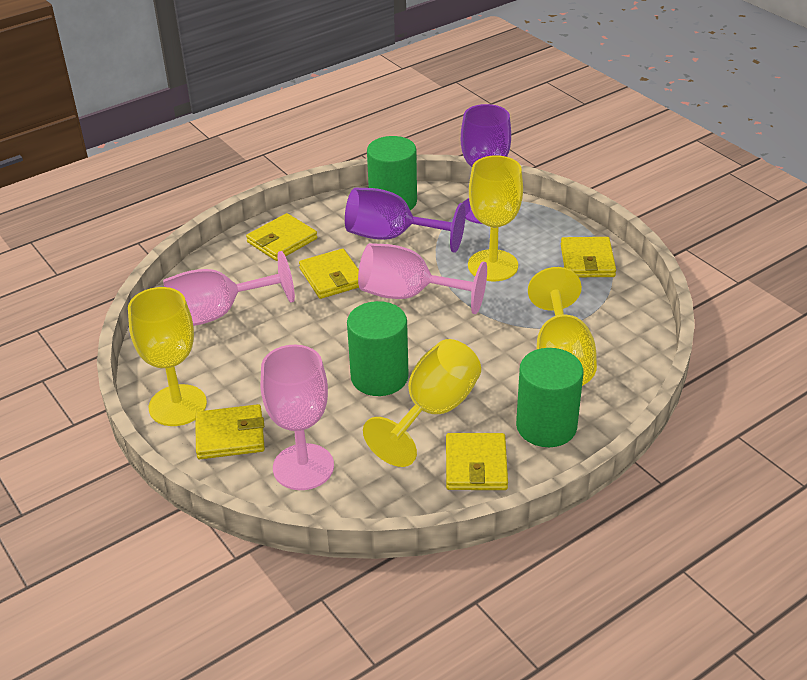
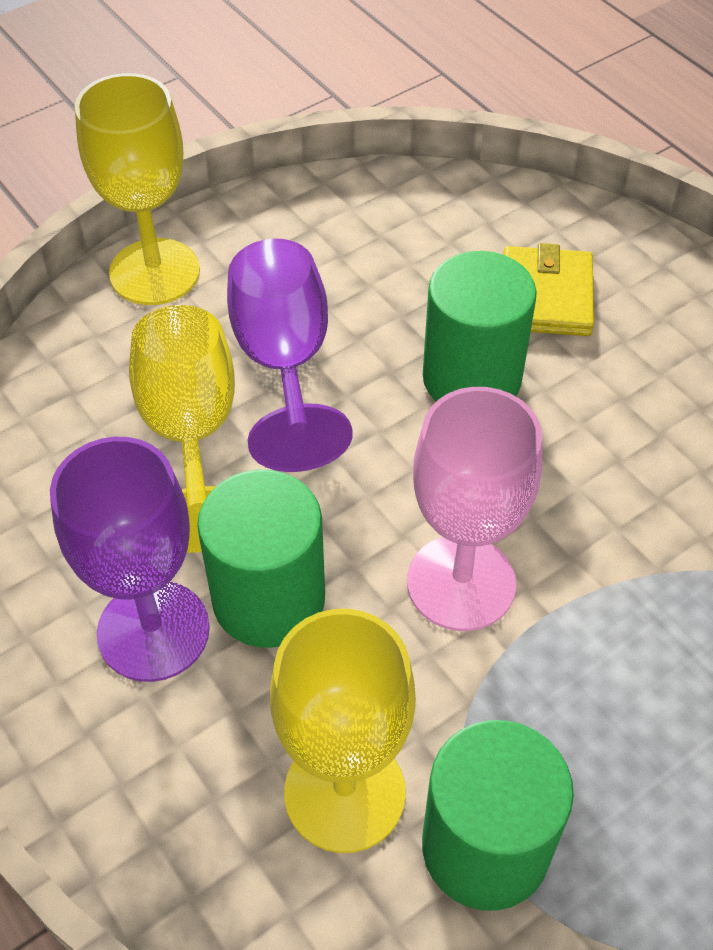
pink goblet: [163,251,295,326] [261,345,334,490] [358,243,487,314] = 3 -> [407,387,543,631] = 1
yellow goblet: [128,287,207,426] [363,339,481,467] [468,155,523,281] [528,267,597,386] = 4 -> [75,73,200,305] [129,305,235,553] [270,609,416,853] = 3
yellow wallet: [195,404,265,459] [246,213,317,261] [299,249,359,299] [446,433,508,490] [561,237,616,277] = 5 -> [504,243,594,336] = 1

